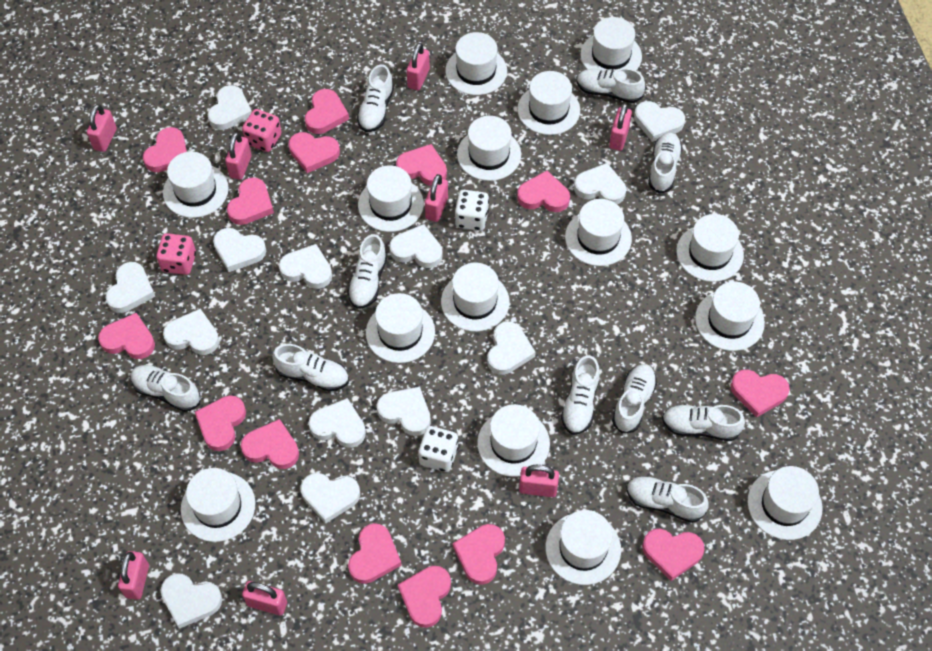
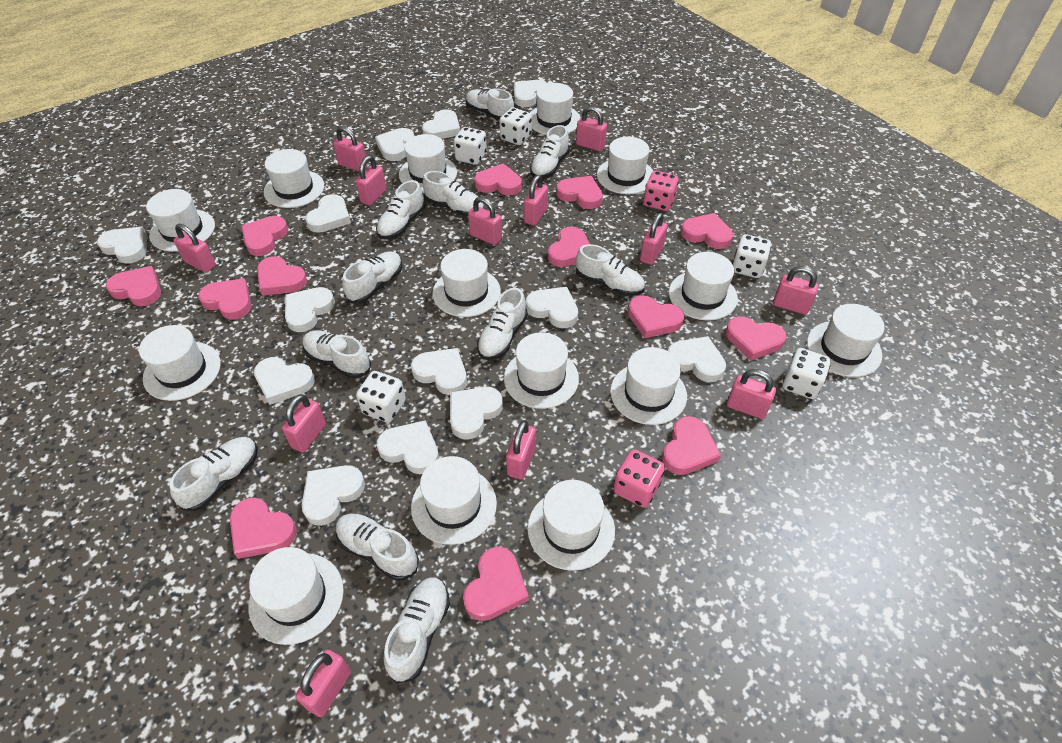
pink heart: [98,313,155,359] [143,127,187,172] [195,395,246,451] [227,177,274,225] [241,419,299,469] [289,132,340,173] [305,89,349,134] [348,523,402,584] [396,144,447,186] [398,566,451,628] [453,524,505,585] [517,171,570,212] [642,529,705,581] [731,369,790,418] = 14 -> [106,266,161,306] [198,278,251,320] [230,497,297,559] [241,216,288,256] [257,256,307,296] [463,547,529,621] [474,163,522,195] [548,226,590,267] [557,176,603,209] [628,295,684,338] [662,416,721,475] [681,213,733,249] [726,316,786,361] = 13
pink padlock: [87,104,117,152] [118,551,149,600] [225,132,252,180] [242,581,287,615] [407,43,430,90] [425,174,448,222] [519,465,559,497] [609,103,632,151] = 8 -> [174,224,216,272] [282,394,326,452] [295,650,351,717] [333,126,367,172] [356,156,387,205] [468,197,502,245] [506,420,536,480] [524,175,548,226] [576,106,607,151] [640,213,668,265] [727,369,776,419] [773,266,819,315] = 12
white dice: [418,426,458,472] [455,190,489,231] = 2 -> [356,371,406,423] [454,127,487,165] [500,108,532,145] [732,234,771,278] [783,348,831,399] = 5
white hat: [163,152,229,218] [181,468,255,542] [358,165,424,232] [366,293,435,363] [441,263,509,331] [445,32,507,95] [457,116,521,181] [477,404,550,477] [517,71,580,135] [546,510,621,585] [565,199,632,266] [580,17,642,70] [676,214,744,282] [695,282,765,351] [748,466,822,540] = 15 -> [139,325,221,401] [146,189,215,252] [248,547,344,645] [264,149,324,208] [399,134,457,192] [411,456,497,545] [433,249,501,317] [504,332,579,409] [528,480,615,571] [530,83,581,135] [597,137,653,194] [610,347,687,425] [669,252,738,321] [807,304,885,377] = 14
white shoe: [131,365,201,412] [273,344,349,392] [347,234,387,309] [357,65,394,132] [561,355,600,435] [576,68,645,103] [612,364,657,433] [627,476,709,523] [648,133,683,193] [662,405,745,441] = 10 -> [169,437,258,511] [302,330,371,378] [336,514,419,581] [342,251,402,303] [376,180,425,239] [384,577,450,684] [423,171,484,216] [466,88,514,120] [477,288,528,360] [530,125,570,178] [576,244,645,296] = 11

